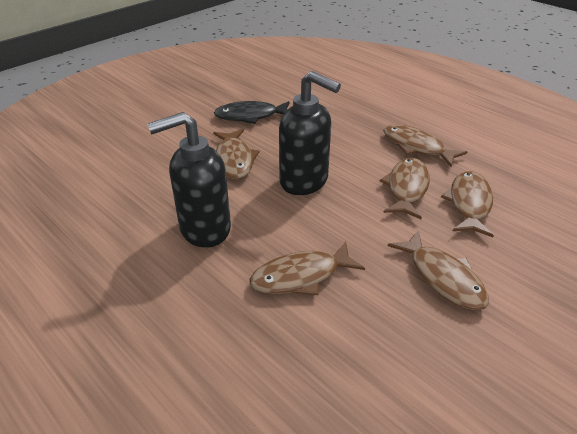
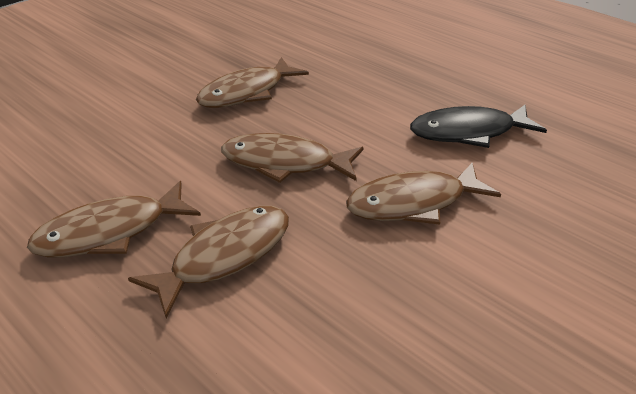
black soap dispenser: [147,112,231,248] [279,71,341,195] = 2 -> none = 0
brown fish: [213,129,260,179] [250,242,365,295] [380,158,430,219] [383,125,467,167] [388,230,489,310] [441,171,494,237] = 6 -> [27,181,201,258] [128,206,289,318] [196,57,309,108] [221,133,363,183] [346,163,501,225] = 5

